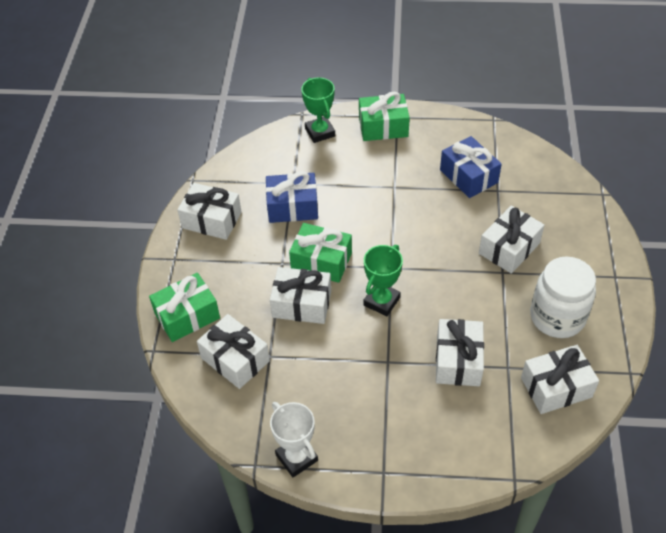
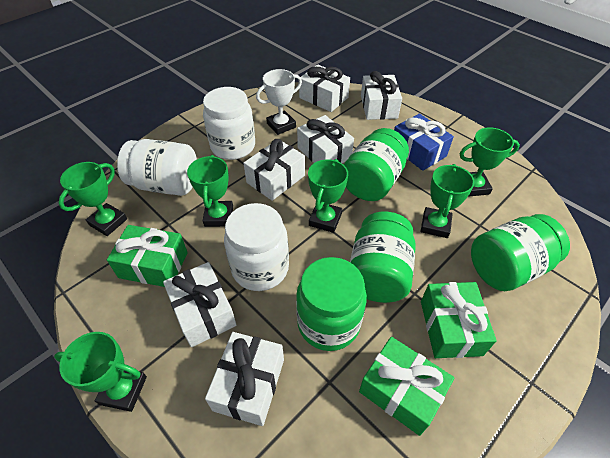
blue gift: [266,171,318,223] [440,136,502,198] = 2 -> [394,114,454,171] = 1
green jar: none = 0 -> [296,257,367,351] [343,128,409,201] [350,212,416,303] [471,214,570,291] = 4
green trophy: [301,78,335,143] [363,245,403,316] = 2 -> [54,332,147,412] [58,162,127,236] [187,155,233,227] [308,159,348,233] [421,164,474,238] [460,128,520,197] = 6
white jar: [530,257,596,338] = 1 -> [117,139,197,196] [203,87,255,160] [224,203,289,291] = 3

